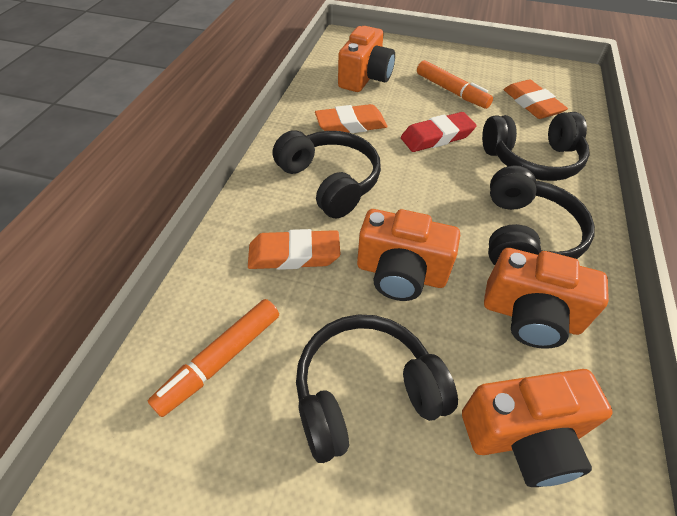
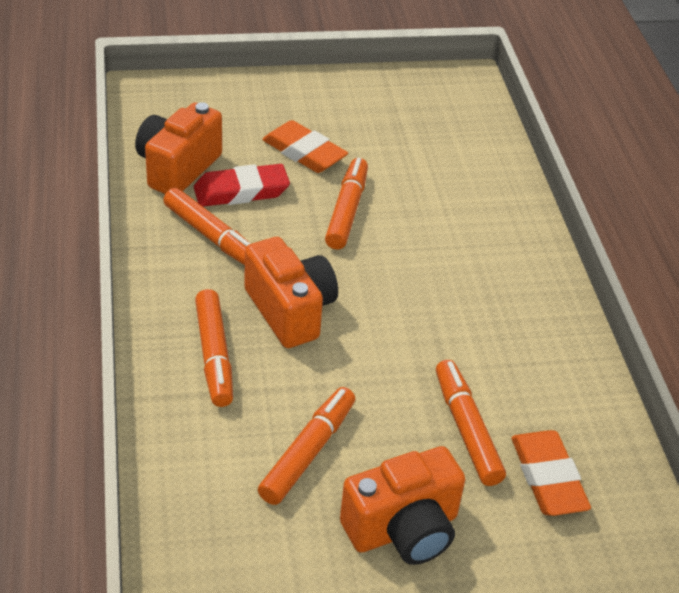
black headphones: [273,130,381,219] [296,314,458,463] [482,112,590,181] [488,165,595,265] = 4 -> none = 0
orange camera: [338,26,395,92] [357,209,460,301] [462,369,613,487] [484,248,609,349] = 4 -> [135,102,222,194] [244,237,338,348] [340,446,465,565] = 3
orange eraser: [248,229,341,270] [315,104,387,133] [504,80,568,119] = 3 -> [262,120,348,173] [511,430,591,516] = 2
orange marker: [148,299,279,417] [417,60,493,109] = 2 -> [163,188,251,265] [195,289,233,407] [258,387,355,505] [325,158,368,249] [436,360,506,486] = 5

